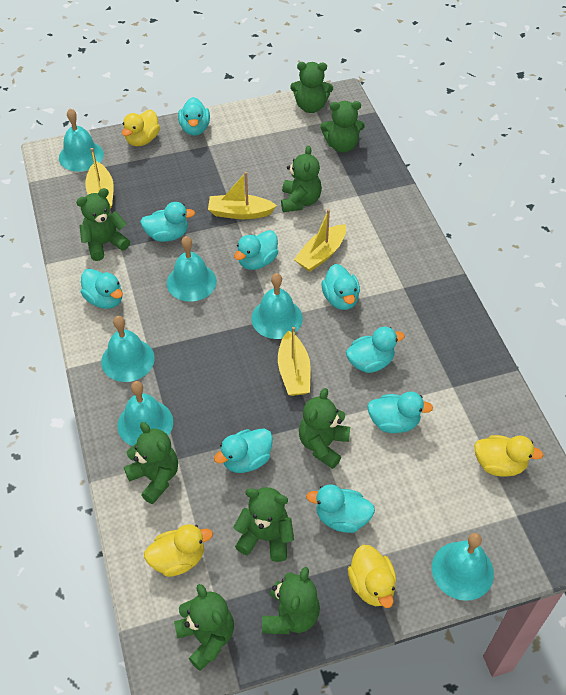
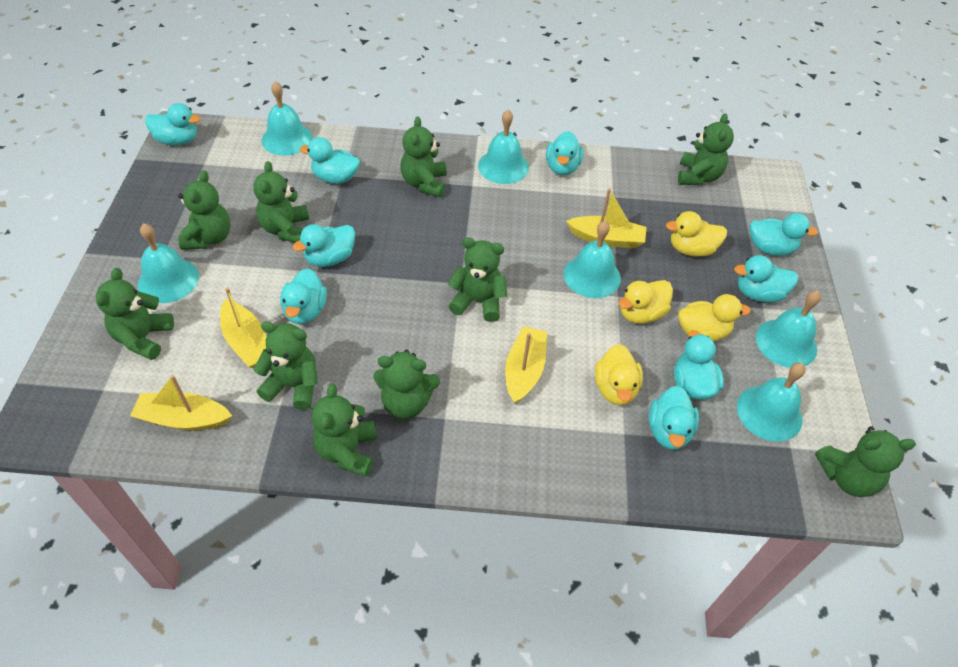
green teddy bear: [76,188,130,261] [124,422,178,504] [174,584,234,671] [233,487,294,562] [262,567,320,635] [281,145,322,212] [290,62,333,113] [299,388,350,469] [320,101,365,153] = 9 -> [96,268,174,360] [178,171,231,250] [253,161,309,243] [253,321,318,410] [312,384,377,477] [373,350,440,419] [401,116,447,197] [448,237,507,322] [678,113,734,185] [815,426,916,497] = 10

